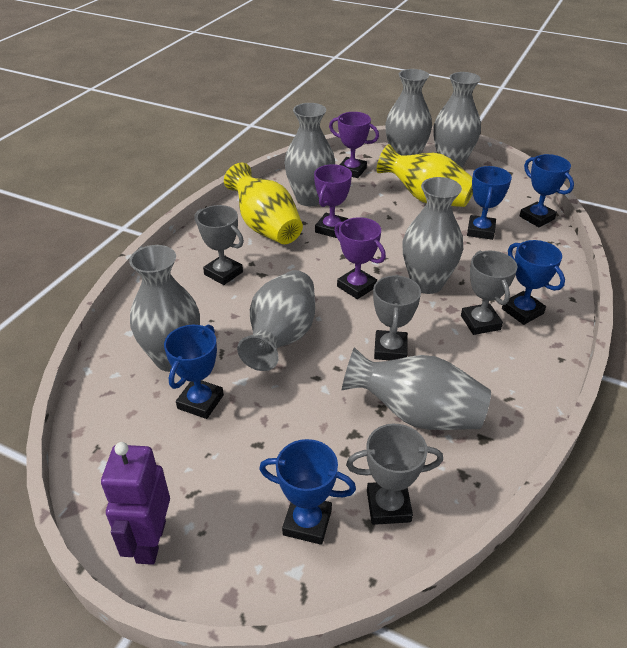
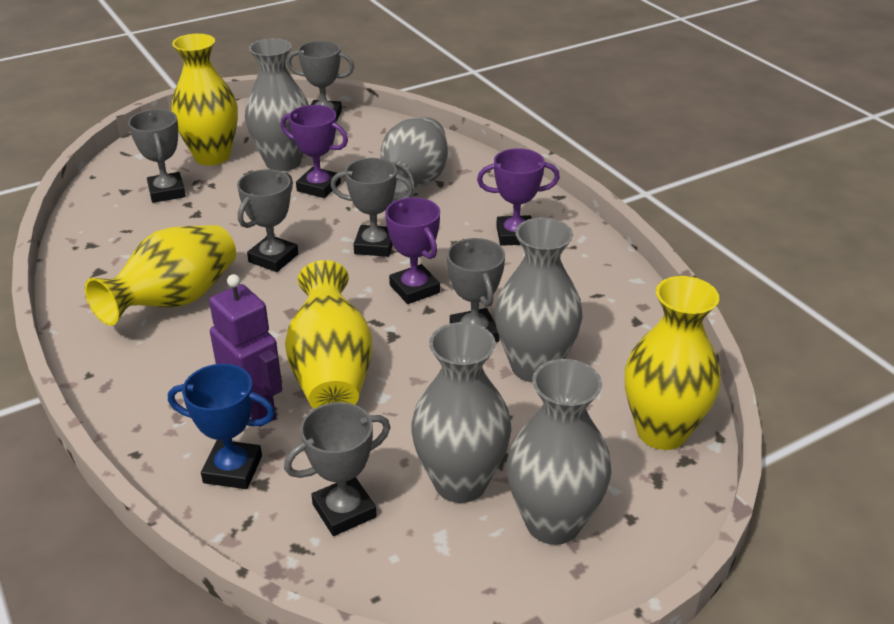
blue trophy: [164,324,224,419] [259,439,356,545] [467,166,512,240] [502,240,565,325] [520,154,574,227] = 5 -> [168,364,275,489] = 1
grey trophy: [195,205,244,285] [346,424,443,525] [373,275,421,360] [461,251,517,335] = 4 -> [128,109,186,203] [237,169,298,272] [284,402,390,536] [287,41,354,122] [331,158,414,257] [447,238,505,342] = 6
grey vase: [129,245,200,372] [237,270,315,371] [284,103,335,206] [342,347,491,430] [385,69,432,156] [402,177,463,294] [433,72,481,168] = 7 -> [245,38,309,171] [380,117,448,199] [411,322,512,503] [495,217,583,382] [507,359,612,545] = 5
yellow vase: [224,163,303,244] [377,144,473,207] = 2 -> [85,225,236,326] [171,34,238,166] [285,260,372,409] [625,276,721,450] = 4

